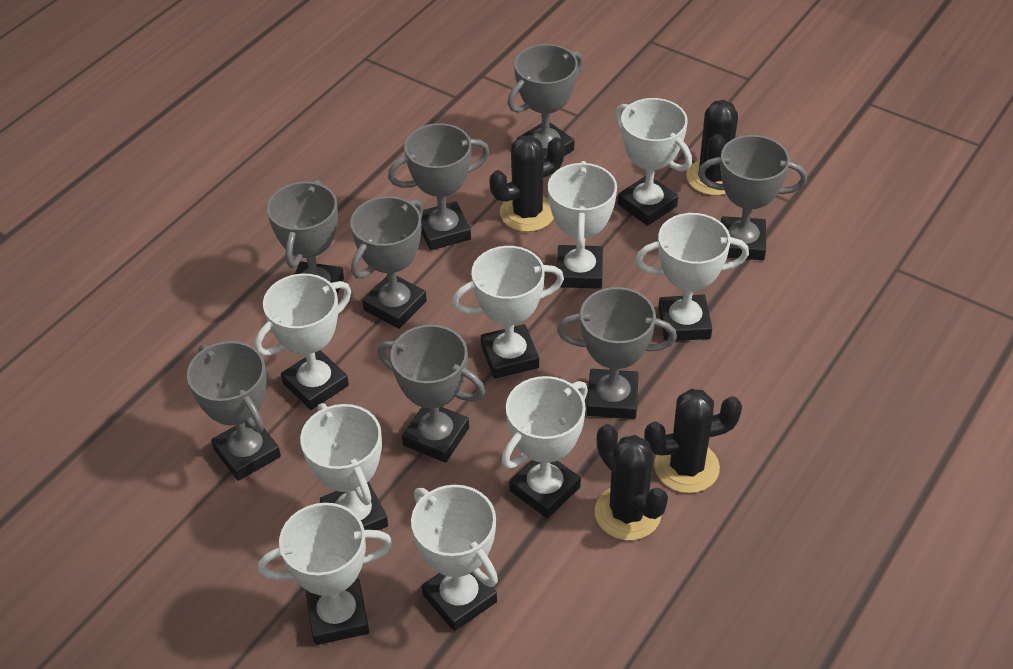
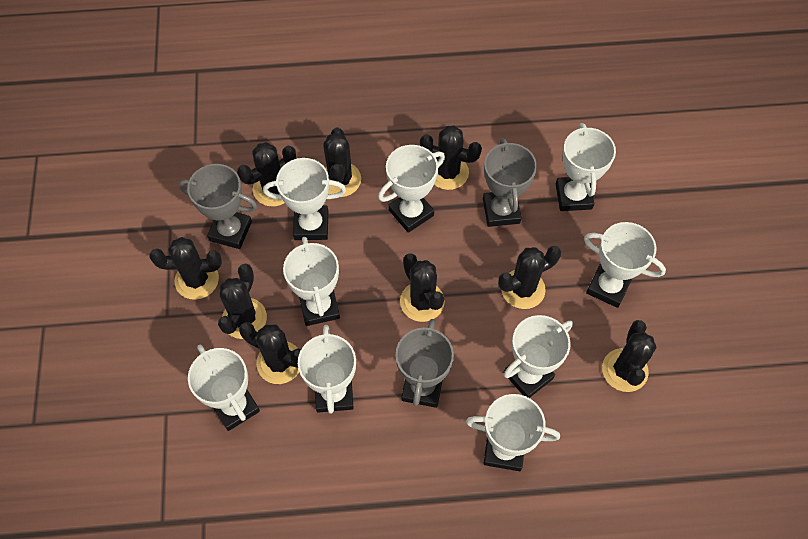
black cactus: [489,135,565,232] [595,424,668,540] [644,389,742,493] [687,100,738,196] = 4 -> [149,237,222,300] [218,263,267,339] [237,142,296,207] [239,322,301,384] [323,127,361,197] [400,253,445,322] [420,126,482,190] [498,246,561,309] [602,320,656,392] = 9
grey trophy: [187,341,281,481] [267,180,344,295] [350,196,427,329] [377,325,485,463] [388,123,490,250] [508,44,583,158] [557,287,677,419] [698,135,807,260] = 8 -> [178,164,257,249] [396,319,454,408] [483,138,537,227] = 3

